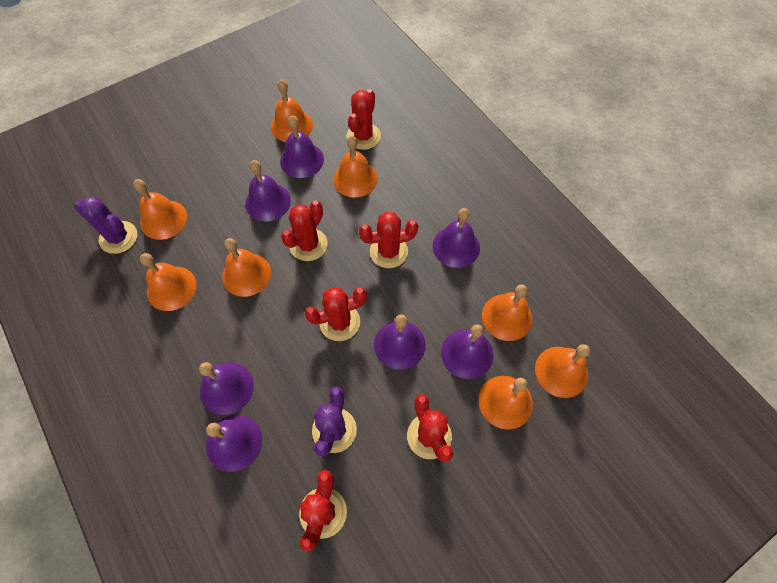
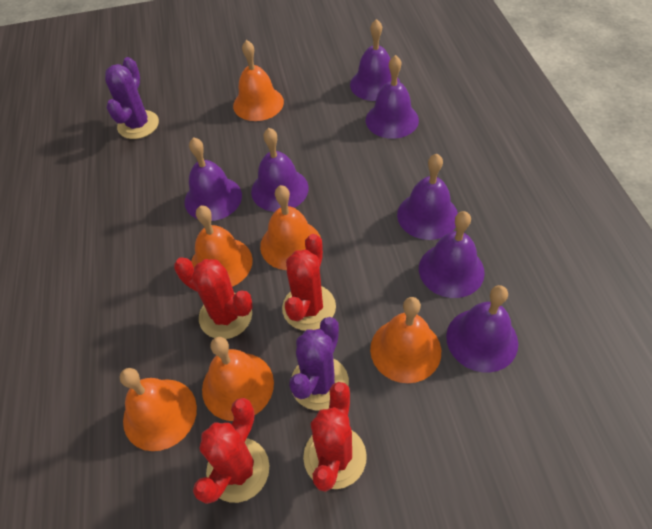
orange bell: [133,179,187,240] [140,253,197,311] [222,238,271,297] [271,79,313,142] [333,136,378,198] [478,376,533,430] [482,284,532,341] [535,344,590,398] = 8 -> [120,368,197,451] [191,206,252,287] [202,337,274,421] [233,40,284,121] [260,185,321,270] [370,297,441,383] = 6
red cactus: [281,200,328,261] [299,470,347,551] [305,287,367,341] [347,89,381,150] [359,212,418,268] [407,394,453,462] = 6 -> [174,257,253,339] [193,398,269,504] [282,234,336,331] [303,382,367,492] = 4

